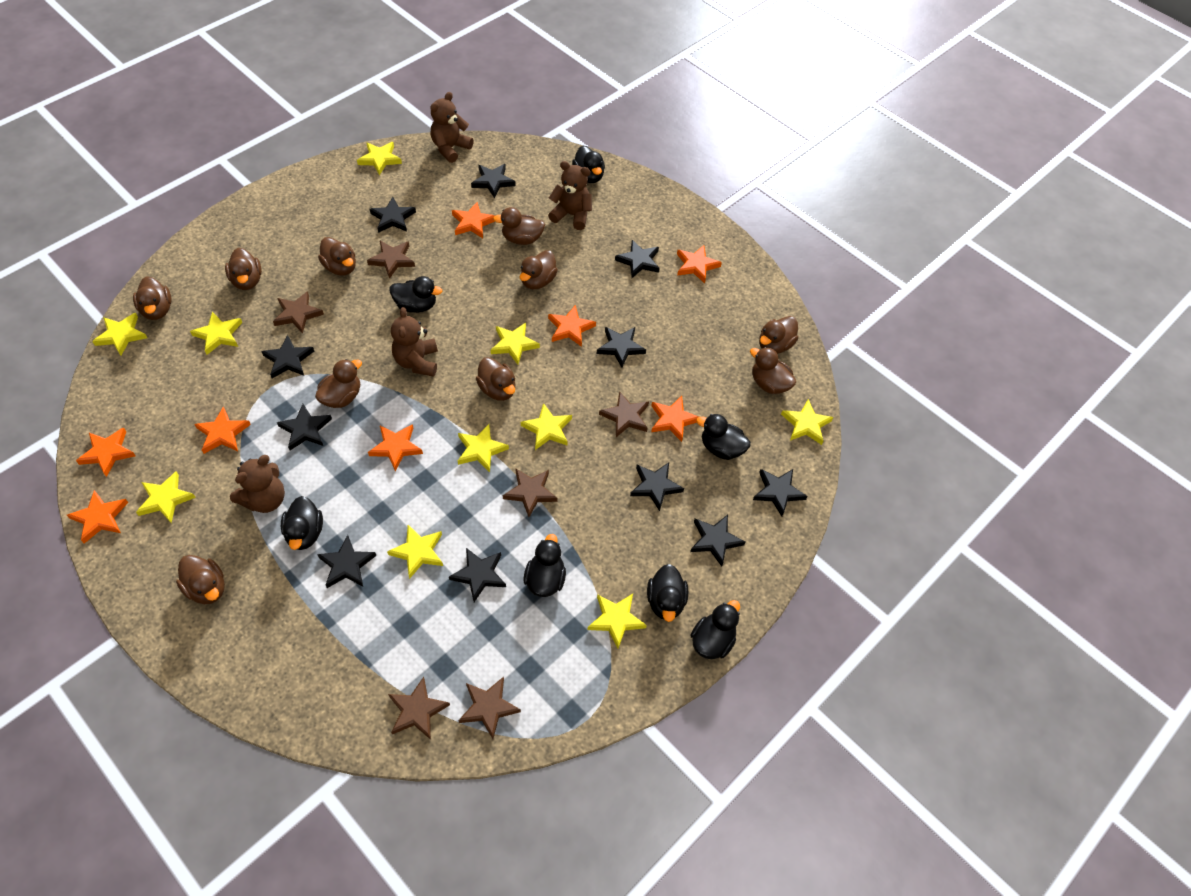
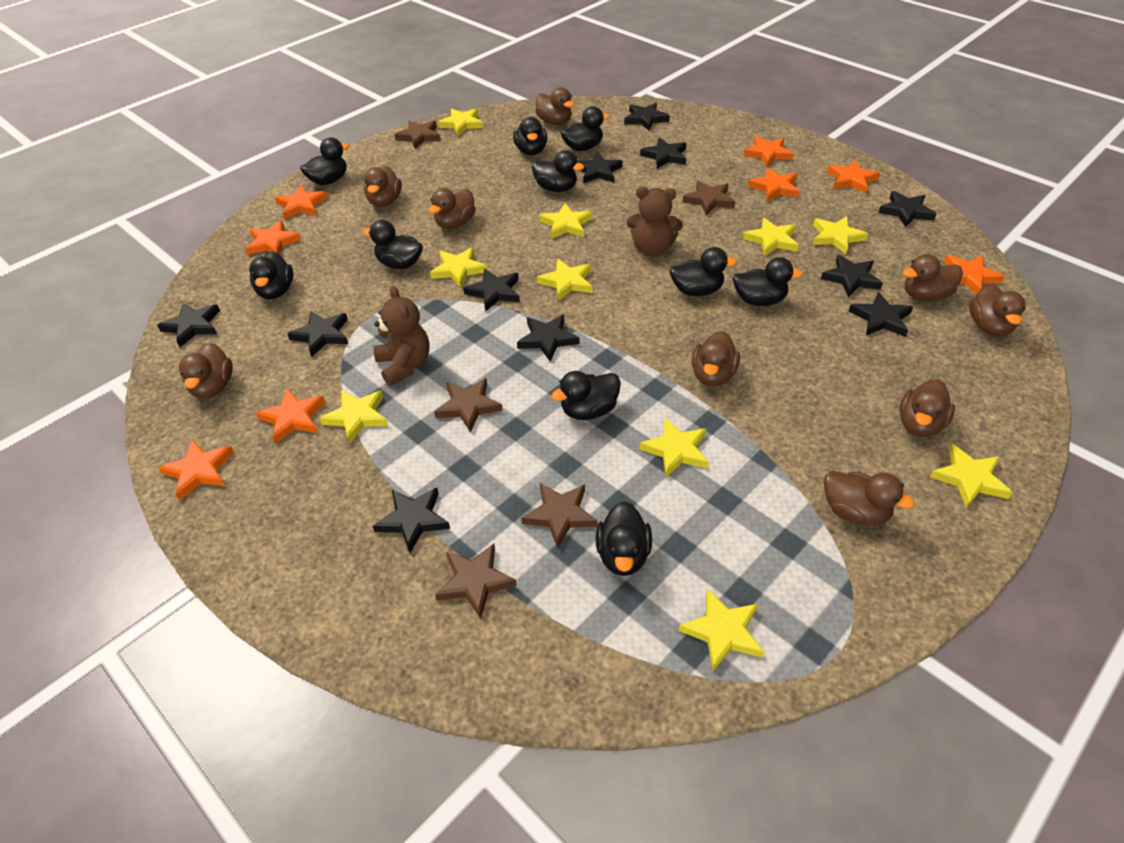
black duck: [281,496,323,550] [390,276,442,313] [524,534,566,597] [572,146,605,183] [647,564,688,622] [690,600,740,659] [696,414,751,460] = 7 -> [249,251,293,299] [300,137,350,185] [363,220,423,269] [513,117,547,155] [532,150,584,192] [551,371,621,420] [560,106,610,151] [595,501,652,576] [670,247,737,296] [733,257,803,306] = 10
brown duck: [133,276,172,320] [176,555,225,604] [225,248,262,290] [315,359,362,408] [318,237,356,276] [476,357,516,401] [493,207,545,245] [520,250,558,289] [750,347,796,394] [759,316,798,354] = 10 -> [179,343,233,399] [364,166,402,207] [429,188,476,229] [535,87,574,125] [692,331,740,386] [824,471,915,526] [899,380,955,437] [903,254,963,301] [969,283,1026,337] = 9
brown star: [273,291,324,334] [367,241,415,279] [388,677,450,740] [458,677,521,739] [503,468,558,517] [599,391,649,437] = 6 -> [394,121,441,149] [434,378,503,433] [435,544,517,619] [521,483,598,548] [683,181,736,215] = 5
brown teddy bear: [230,455,285,513] [391,307,438,377] [431,92,474,163] [548,161,592,230] = 4 -> [373,286,430,386] [626,186,683,256] = 2

